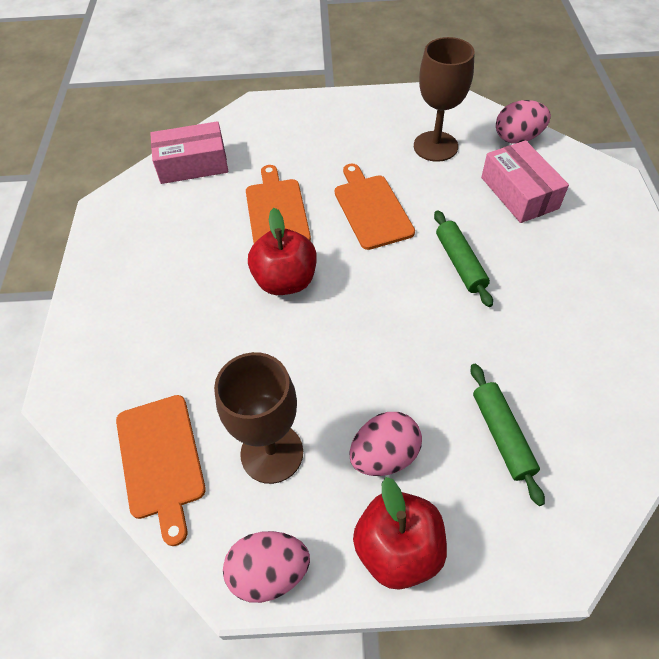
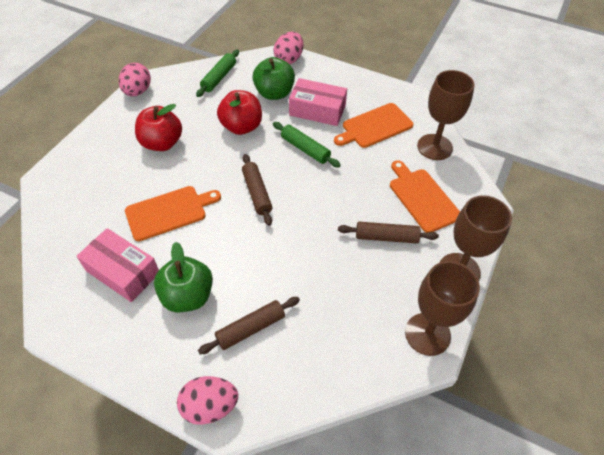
brown goblet: [214,352,303,484] [414,37,475,162] = 2 -> [405,261,480,356] [417,70,474,160] [439,195,512,281] = 3
brown rolling pin: none = 0 -> [198,297,300,354] [242,154,272,226] [338,222,439,243] = 3
green apple: none = 0 -> [154,242,213,312] [252,57,295,100] = 2

